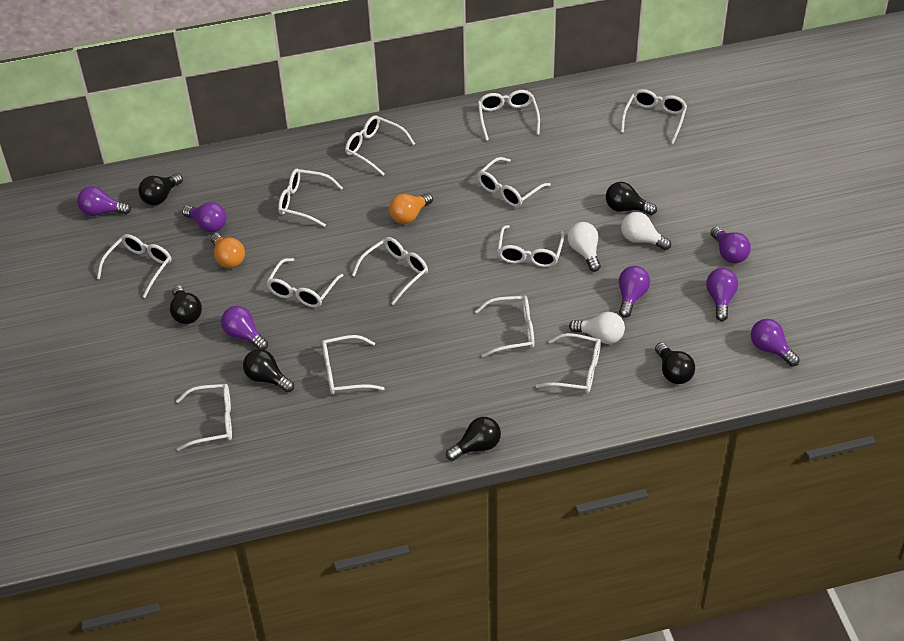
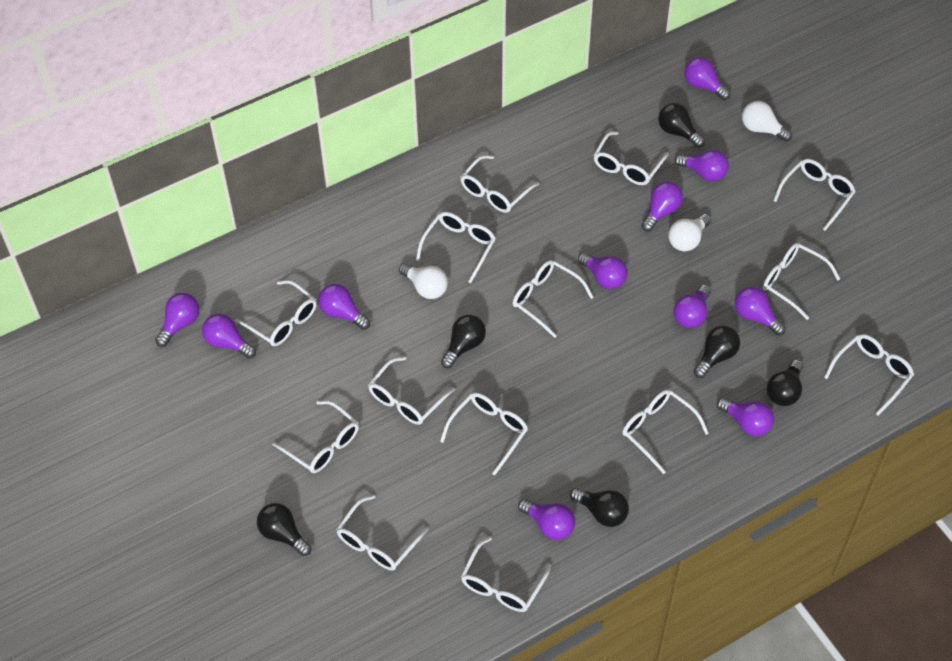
orange light bulb: [211,233,245,268] [389,193,433,224] = 2 -> none = 0
purple light bulb: [77,186,131,216] [182,202,227,233] [221,306,268,350] [619,266,650,318] [706,268,738,321] [711,227,751,263] [751,319,800,366] = 7 -> [155,293,199,347] [202,314,256,358] [318,284,370,330] [518,499,575,540] [578,252,628,289] [641,181,683,231] [673,285,711,328] [674,150,729,182] [684,57,731,100] [717,397,774,437] [735,287,786,336] = 11
white glasses: [97,234,171,298] [176,384,232,451] [266,258,344,307] [278,169,343,227] [322,335,385,394] [345,115,415,176] [352,237,428,305] [475,295,534,357] [478,90,540,141] [478,157,551,207] [497,225,565,267] [536,333,601,393] [621,89,687,144] = 13 -> [235,280,317,346] [272,400,359,473] [336,495,429,571] [368,356,455,425] [416,212,496,283] [440,393,528,475] [461,155,539,213] [461,537,551,612] [513,260,593,338] [594,131,669,185] [622,389,709,474] [763,243,840,320] [773,159,856,231] [824,334,914,415] = 14

